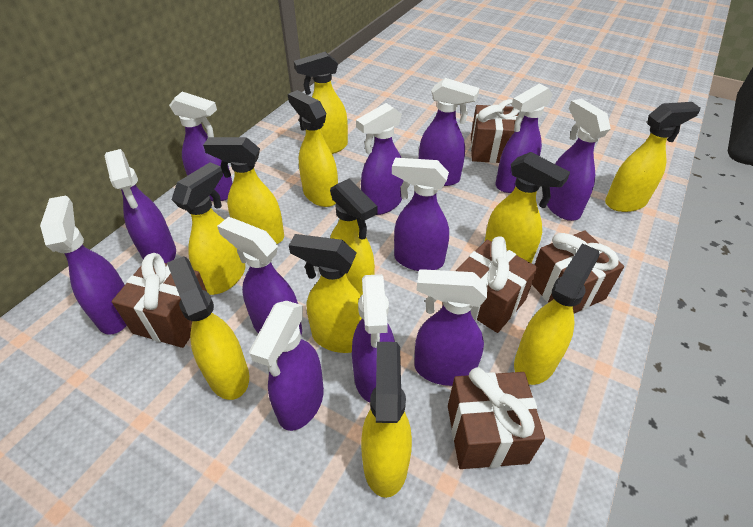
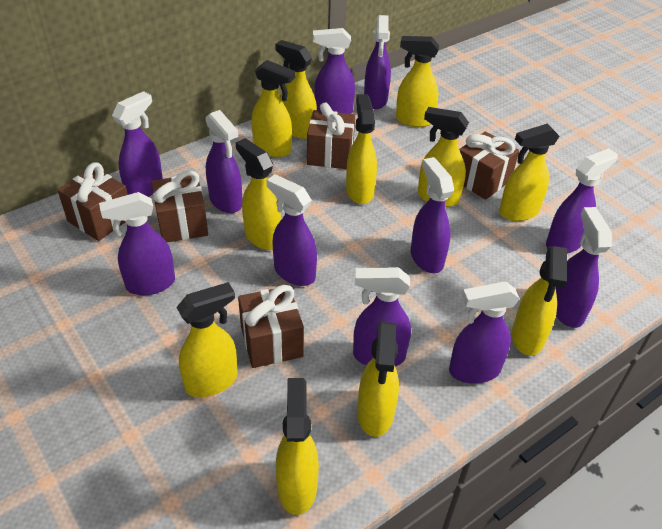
purple spray bottle: [40,196,127,335] [105,149,176,263] [169,92,233,201] [217,217,302,335] [249,301,324,431] [352,274,395,402] [356,103,404,215] [392,158,449,271] [414,269,487,386] [419,78,480,186] [496,83,553,193] [547,99,611,221] = 12 -> [99,192,175,295] [112,91,163,197] [206,110,242,213] [266,174,317,286] [313,28,355,114] [353,267,411,366] [364,15,391,109] [411,157,454,273] [449,281,520,384] [546,148,618,254] [556,207,612,328] = 11

